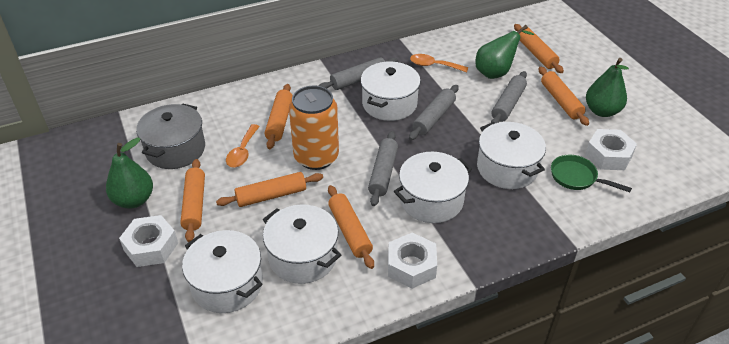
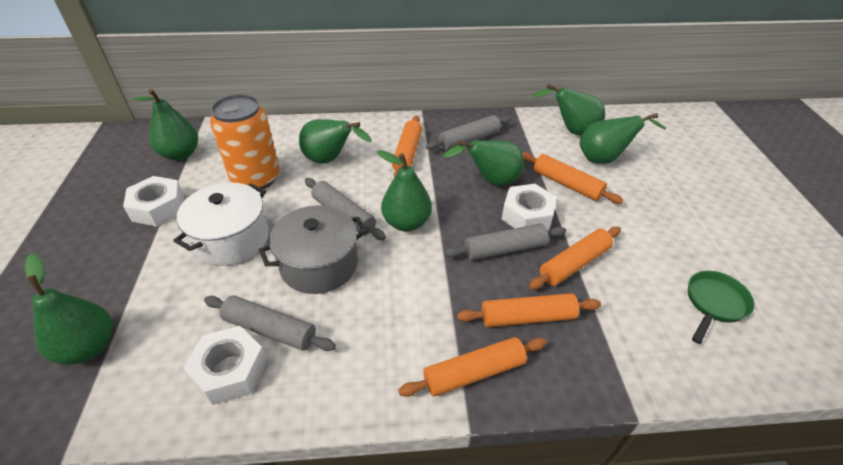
green pear: [106,137,153,209] [475,25,534,79] [586,58,629,117] = 3 -> [25,254,113,365] [133,89,198,161] [299,119,372,163] [377,150,432,231] [443,140,524,186] [533,84,605,135] [579,113,666,164] = 7
orange rolling pin: [180,159,205,242] [216,172,323,207] [265,84,293,149] [328,185,374,269] [514,24,564,73] [539,67,589,126] = 6 -> [392,116,422,178] [398,337,547,397] [457,293,601,327] [522,152,623,204] [529,227,621,290] = 5
orange spoon: [226,124,260,167] [410,54,468,73] = 2 -> none = 0
white pot: [182,230,263,313] [263,205,341,284] [361,62,421,121] [394,152,472,223] [477,122,546,189] = 5 -> [174,182,269,266] = 1

